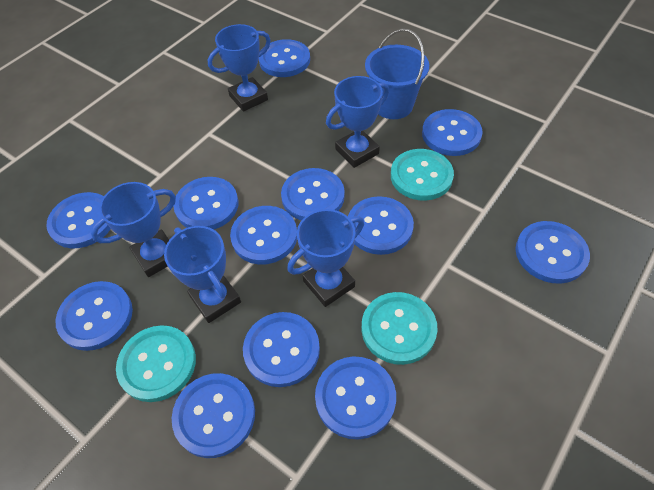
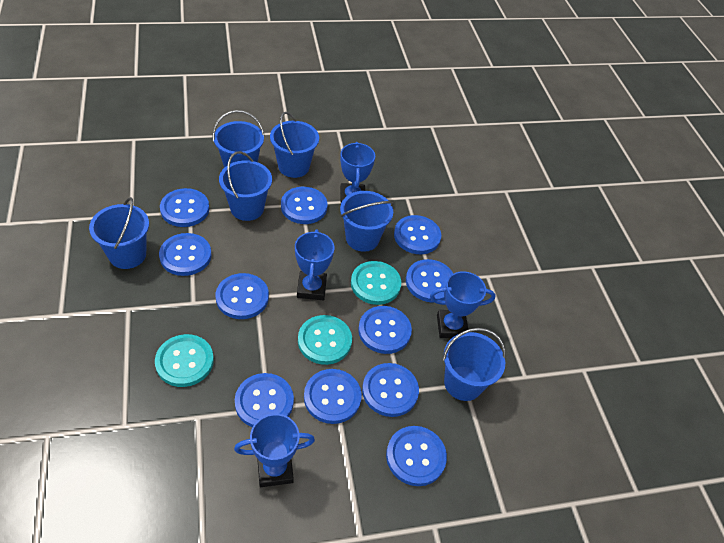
blue bucket: [365,29,429,119] = 1 -> [89,197,149,269] [213,110,265,168] [219,151,272,221] [270,112,319,178] [340,191,394,252] [443,328,506,401] = 6
blue button: [46,192,111,248] [55,281,133,351] [172,373,255,458] [173,177,239,230] [230,206,297,264] [243,312,320,387] [259,39,310,77] [281,168,345,221] [315,357,396,439] [348,196,414,255] [422,109,483,156] [516,221,590,284] = 12 -> [159,233,211,276] [160,188,209,227] [216,273,269,319] [235,373,294,427] [281,187,328,224] [304,369,362,424] [358,306,412,354] [362,363,419,417] [386,426,447,486] [394,215,441,254] [406,259,453,303] = 11
blue trophy: [91,182,176,277] [164,226,241,323] [208,24,271,112] [287,209,364,307] [326,76,389,168] = 5 -> [234,414,315,487] [295,229,334,300] [340,142,375,203] [430,271,496,338] = 4

